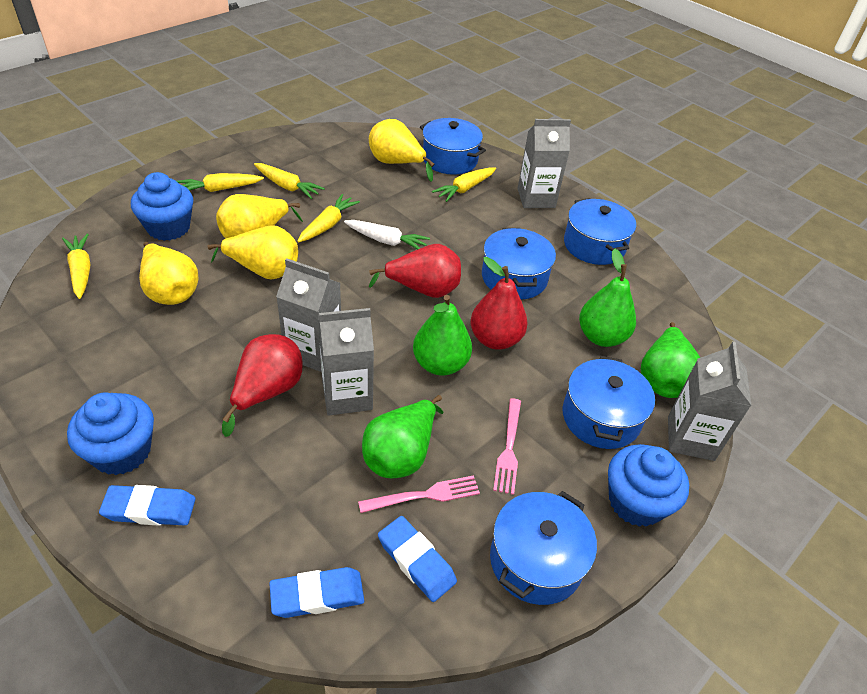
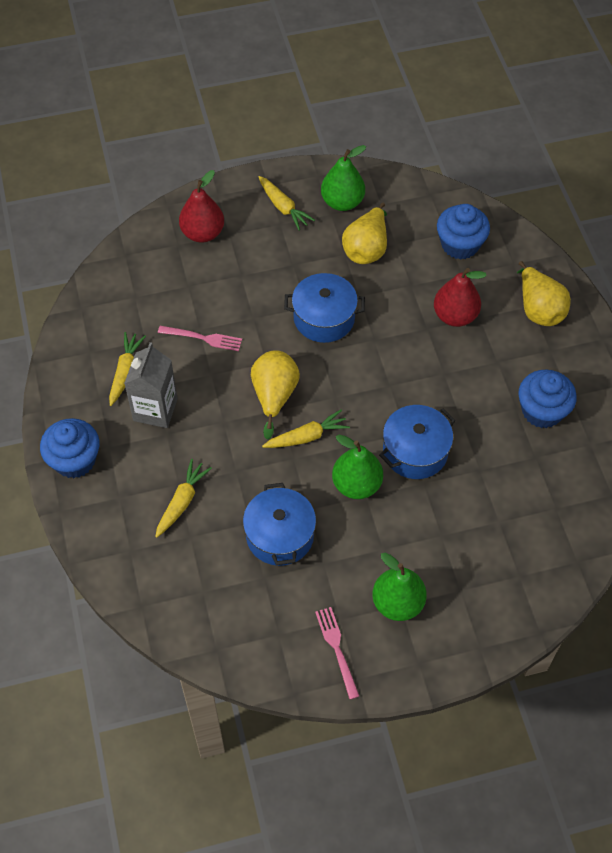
blue eraser: [99,485,196,526] [269,567,364,618] [378,516,457,602] = 3 -> none = 0
blue pot: [420,118,486,175] [482,228,556,299] [490,491,597,605] [563,356,655,449] [564,198,636,265] = 5 -> [243,483,316,566] [284,273,365,343] [379,405,455,479] = 3
green pear: [362,395,443,479] [413,295,472,376] [579,249,636,347] [641,322,700,398] = 4 -> [321,145,366,211] [332,435,383,499] [372,553,427,621] = 3
grey carton: [276,258,341,372] [318,308,374,416] [517,119,571,208] [668,341,752,461] = 4 -> [124,342,178,428] = 1
red pear: [222,334,303,437] [369,244,461,298] [470,257,528,350] = 3 -> [179,170,224,243] [434,268,487,327] = 2
white carrot: [344,220,430,250] = 1 -> none = 0
yellow carrot: [62,234,90,299] [177,173,264,192] [254,163,325,199] [297,194,360,242] [432,168,496,202] = 5 -> [109,332,146,406] [155,459,212,538] [259,176,315,231] [262,410,350,448] = 4
yellow pear: [139,242,198,305] [208,225,298,280] [216,194,303,239] [369,119,435,182] = 4 -> [251,350,300,440] [342,203,387,264] [517,261,571,326] = 3

